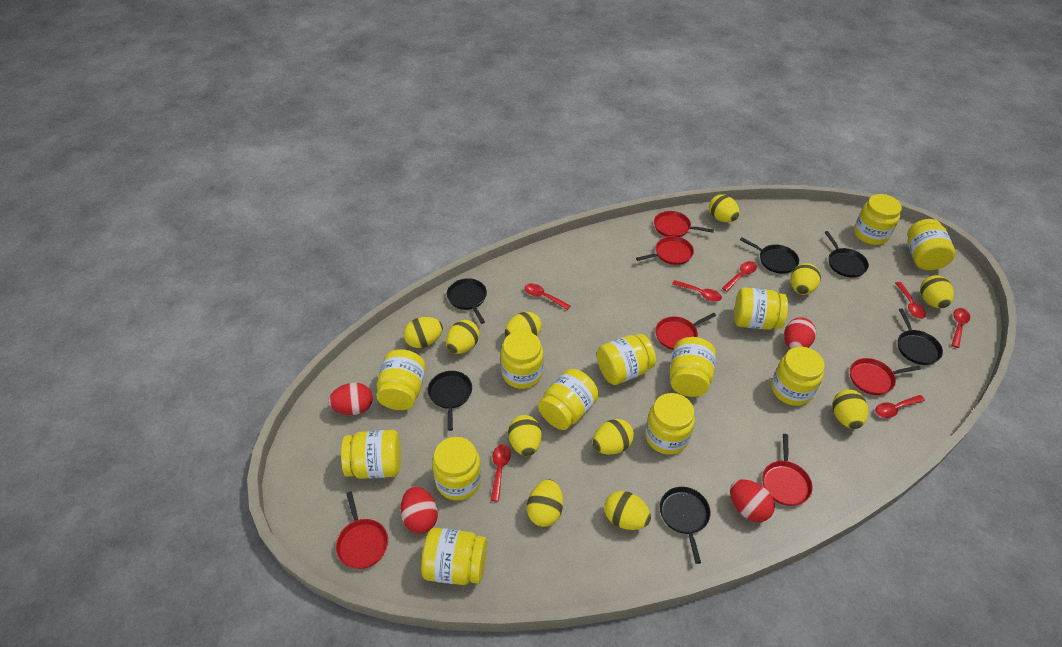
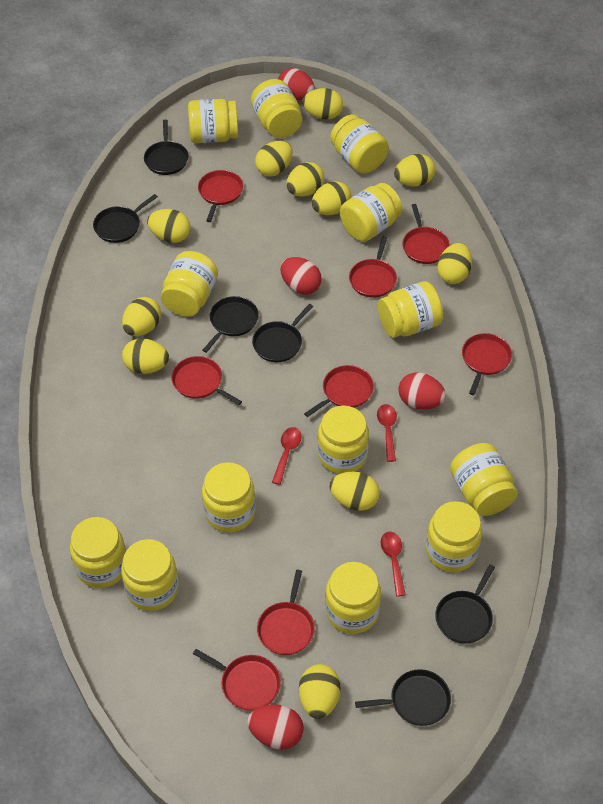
red pan: [336,491,388,569] [636,236,694,265] [654,211,714,237] [655,313,716,350] [762,434,813,506] [850,358,921,395] = 6 -> [171,356,242,405] [193,649,281,711] [198,170,243,222] [257,570,315,655] [304,365,374,417] [349,236,397,298] [402,204,450,264] [462,333,512,395] = 8
red spoon: [491,444,511,501] [525,283,570,310] [672,280,722,302] [722,261,757,292] [875,395,925,418] [895,282,926,319] [952,308,970,348] = 7 -> [272,427,302,485] [377,404,397,462] [381,532,406,596] = 3

